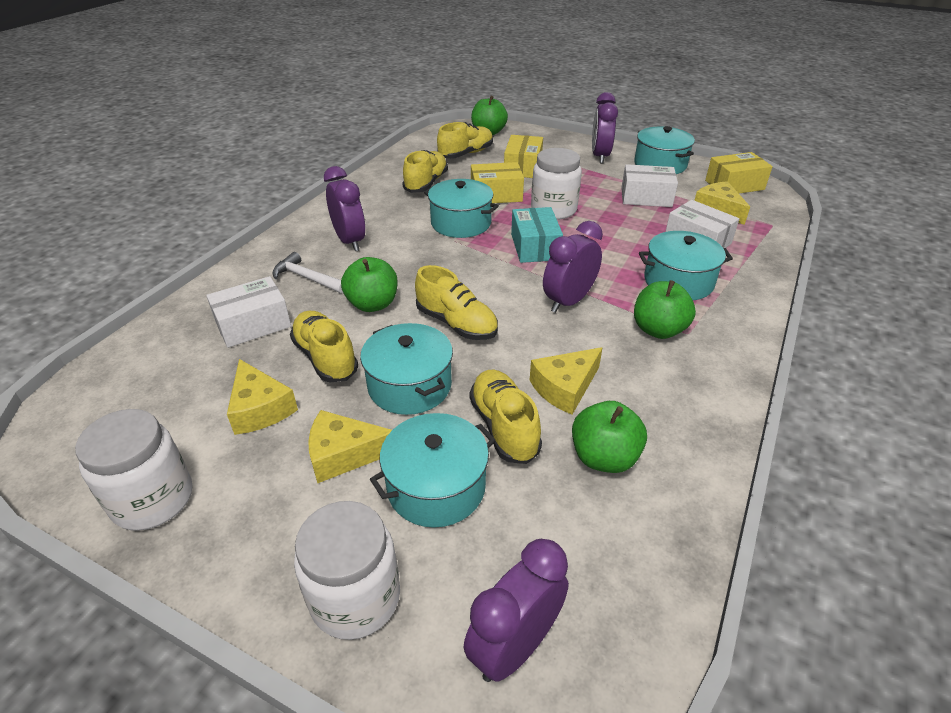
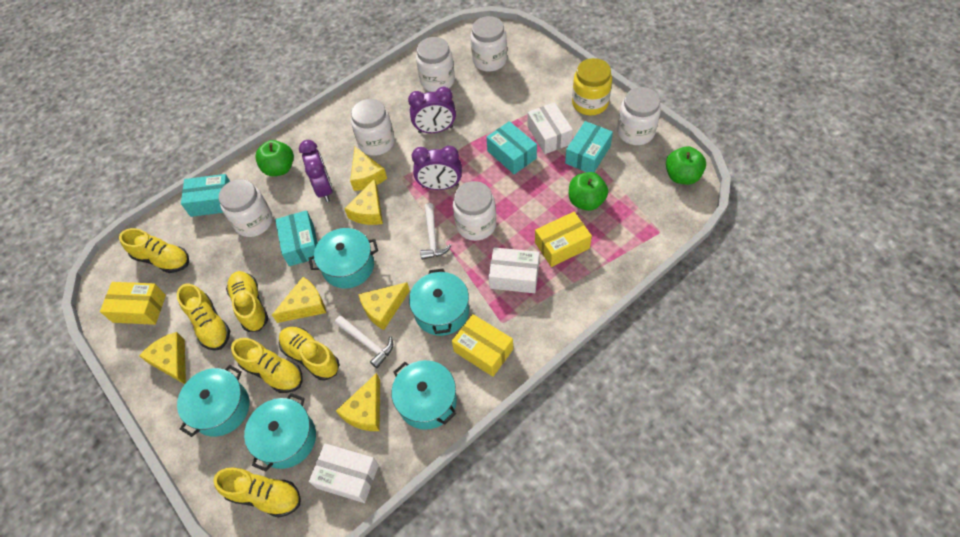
green apple: [341,257,398,312] [471,96,508,135] [572,401,647,473] [634,280,696,339] = 4 -> [255,140,294,176] [569,172,608,211] [666,146,706,184] = 3
purple clock: [324,166,365,251] [464,539,569,682] [543,221,603,313] [592,92,618,164] = 4 -> [299,140,333,202] [408,87,456,133] [412,146,462,190] = 3
turquoise box: [511,207,563,263] = 1 -> [181,174,230,217] [275,210,318,266] [486,121,537,174] [565,121,613,172] = 4
white hammer: [273,252,343,293] = 1 -> [335,316,393,368] [420,203,451,260] = 2
white jar: [75,409,192,531] [294,501,400,640] [531,148,582,220] = 3 -> [219,179,272,237] [351,99,395,156] [416,37,455,92] [453,181,496,241] [470,16,507,72] [617,87,661,145] = 6
yellow cheese: [227,359,298,435] [308,410,392,483] [530,347,603,415] [694,181,750,225] = 4 -> [139,332,186,384] [272,277,326,323] [336,373,380,431] [345,178,383,225] [350,147,387,191] [358,282,410,330] = 6
yellow jar: none = 0 -> [572,58,612,115] = 1
yellow shoe: [290,311,358,382] [402,150,448,193] [415,265,498,340] [437,122,493,159] [469,370,542,464] = 5 -> [119,228,189,273] [177,284,230,351] [213,468,301,518] [226,271,269,332] [231,338,303,393] [279,327,339,380] = 6

